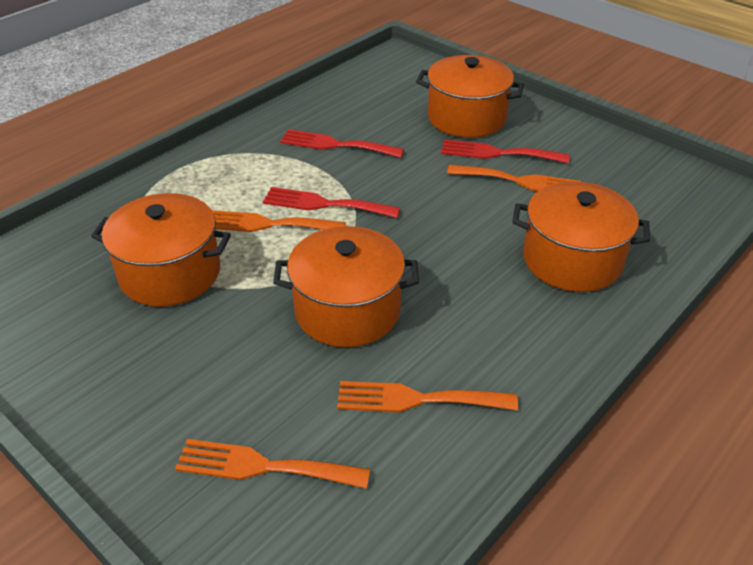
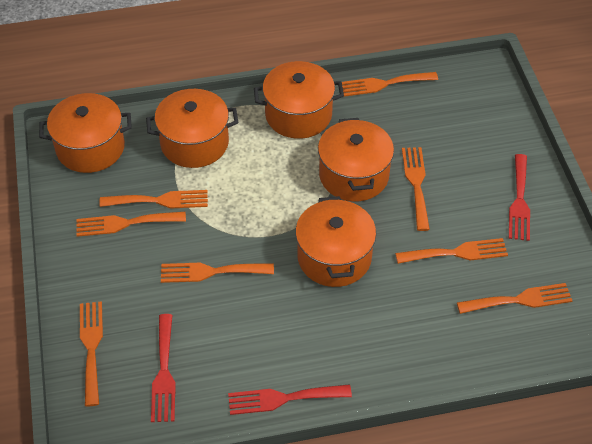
orange fork: [175,439,370,489] [212,210,346,232] [337,381,518,412] [447,165,581,191] = 4 -> [76,212,186,237] [80,301,103,406] [99,190,208,209] [161,263,274,283] [342,72,438,97] [395,238,508,264] [402,147,430,231] [457,283,573,314] = 8
orange pot: [91,193,231,307] [273,226,419,347] [416,55,524,138] [513,181,650,292] = 4 -> [39,93,132,173] [146,89,238,168] [254,61,344,139] [295,196,376,287] [318,118,394,201] = 5

